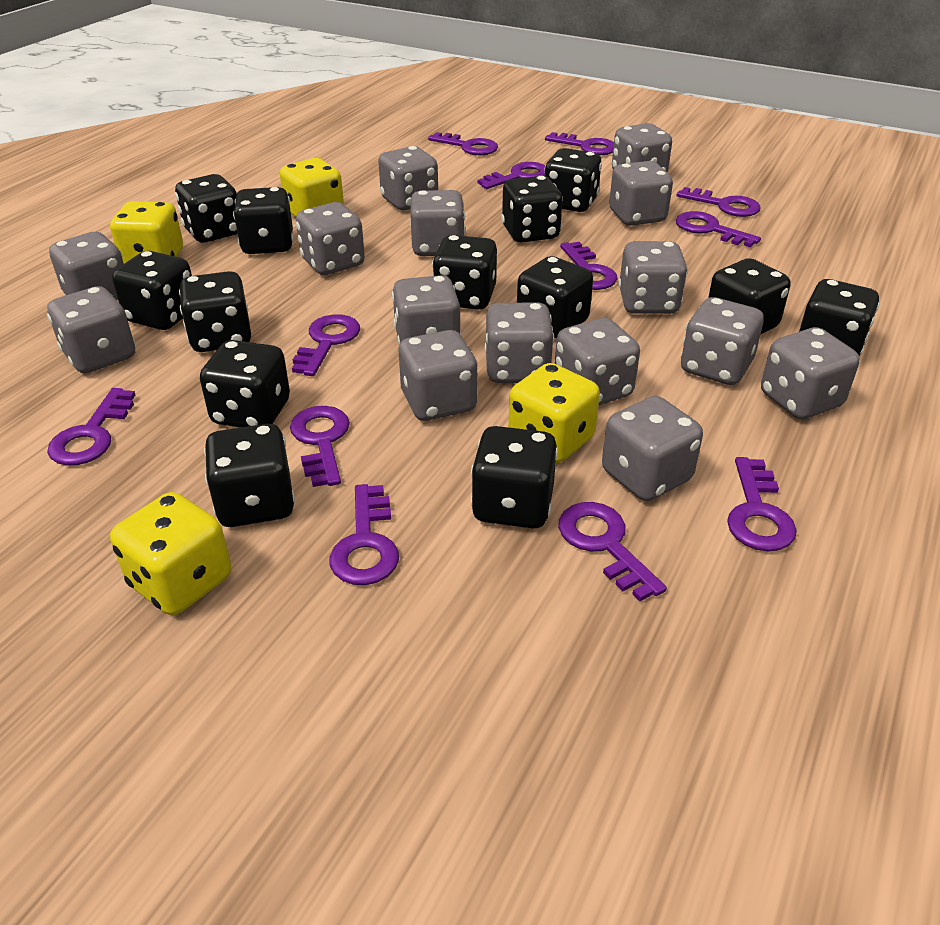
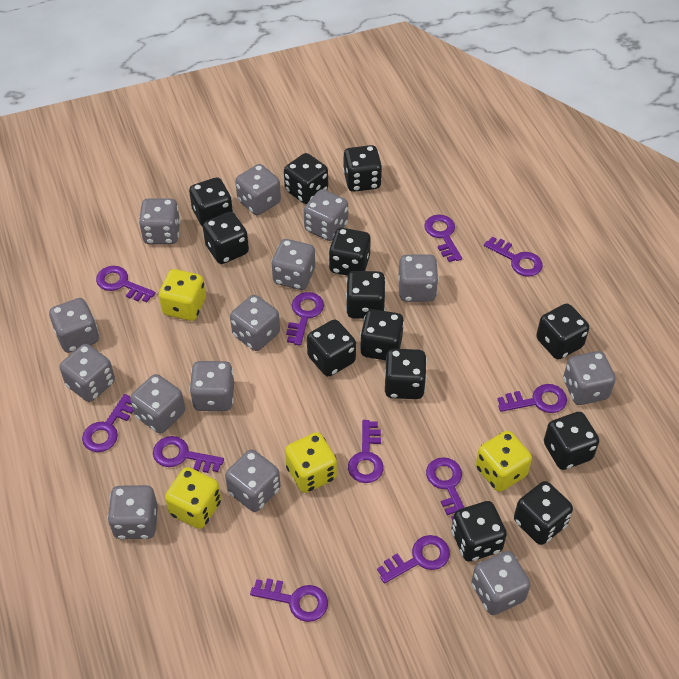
grey dice: [47,286,135,373] [49,232,124,300] [296,202,365,275] [378,146,438,210] [392,275,461,344] [399,330,478,421] [410,190,465,256] [485,303,554,383] [555,318,640,405] [602,396,703,501] [609,161,673,226] [612,123,672,173] [618,241,688,314] [681,297,764,385] [761,327,860,419] = 15 -> [49,298,99,353] [60,344,115,402] [107,485,158,539] [130,374,185,433] [139,199,180,244] [189,361,234,411] [225,449,281,512] [230,295,280,351] [235,164,281,215] [271,239,315,290] [304,189,348,241] [398,255,439,302] [471,551,531,615] [563,351,616,405] = 14
purple key: [47,388,135,466] [290,406,350,487] [292,314,360,376] [329,484,399,585] [428,132,498,155] [477,162,545,189] [545,132,614,155] [558,502,667,601] [560,242,618,290] [676,211,761,247] [677,187,761,217] [727,457,797,551] = 12 -> [82,394,133,452] [96,266,155,302] [153,436,224,473] [250,578,328,622] [286,292,324,346] [348,420,384,483] [377,535,450,584] [424,214,462,262] [426,457,464,521] [484,237,543,277] [498,384,567,413] = 11

